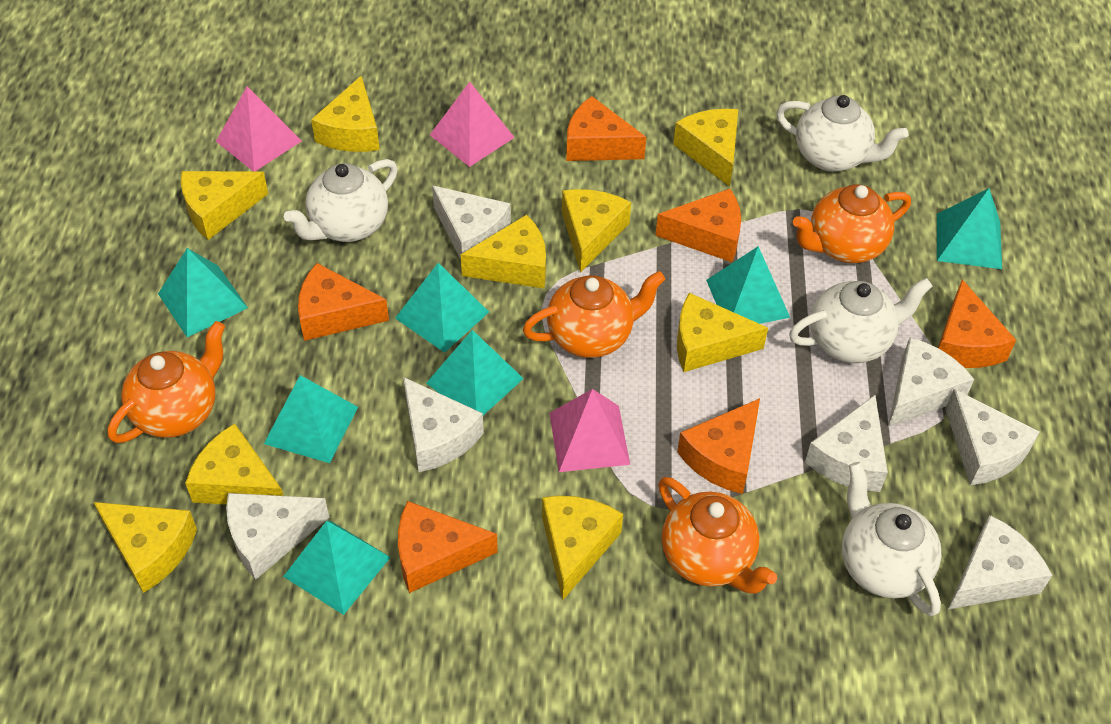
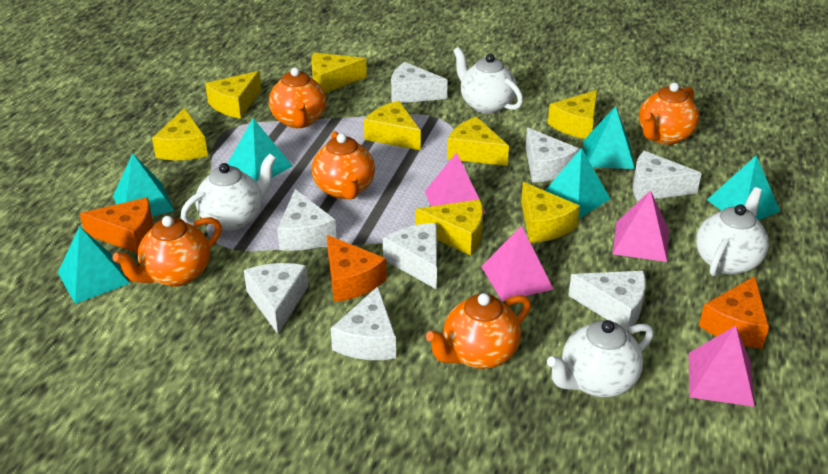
orange cheese: [298,263,389,341] [398,501,498,593] [566,96,646,161] [655,189,741,262] [677,398,760,494] [938,279,1016,368] = 6 -> [80,197,154,253] [327,235,386,302] [699,276,769,349] = 3
orange teapot: [108,321,225,443] [523,271,665,358] [658,477,777,594] [793,184,911,263] = 4 -> [112,216,222,287] [269,67,326,128] [312,131,375,199] [426,293,531,369] [639,83,699,145] = 5
pink pyramid: [216,87,301,172] [430,82,515,167] [549,389,630,472] = 3 -> [425,152,486,214] [481,226,554,301] [613,190,669,262] [689,326,755,407] = 4
turquoise pyramid: [158,248,248,337] [264,375,358,463] [283,521,391,615] [395,263,489,353] [426,330,524,415] [706,246,790,324] [937,188,1002,269] = 7 -> [58,226,130,304] [113,153,174,216] [227,118,293,181] [545,148,610,219] [583,106,635,169] [707,155,780,220] = 6
white cheese: [226,493,329,580] [403,377,484,472] [432,185,511,260] [805,395,888,492] [888,337,974,427] [945,389,1040,485] [948,515,1052,609] = 7 -> [244,263,308,334] [277,189,336,251] [331,286,396,360] [383,223,437,290] [391,62,448,103] [525,128,580,182] [568,271,646,332] [633,151,702,201] = 8
yellow cheese: [94,502,197,593] [181,171,268,240] [185,423,283,505] [311,76,380,152] [461,215,546,288] [542,496,623,600] [562,189,631,273] [673,109,738,187] [677,293,768,372] = 9 -> [152,108,208,160] [205,71,261,119] [311,53,367,93] [364,101,421,150] [415,199,483,255] [447,117,509,166] [521,182,580,243] [548,90,598,139] = 8

